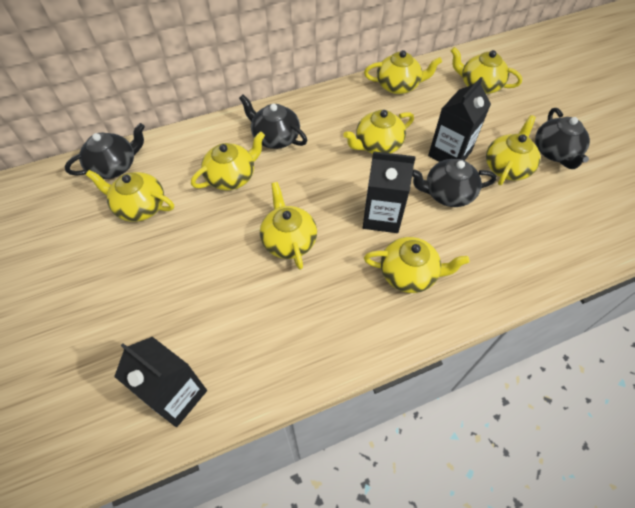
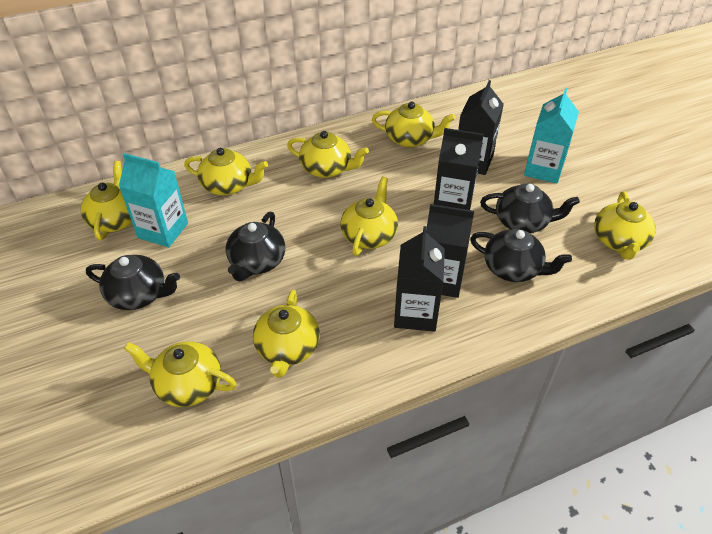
black carton: [114,337,207,427] [363,151,416,233] [428,77,491,162] = 3 -> [394,226,445,332] [426,204,474,298] [434,128,484,210] [458,80,504,175] = 4
turquoise carton: none = 0 -> [119,153,188,247] [524,88,579,183] = 2

